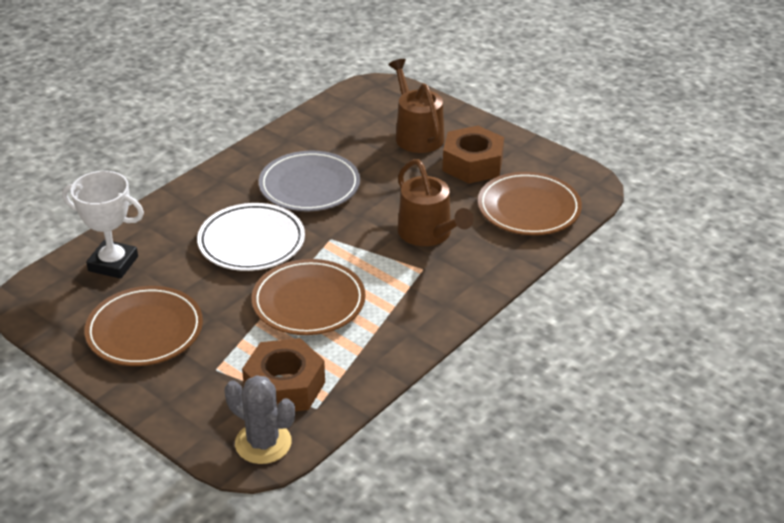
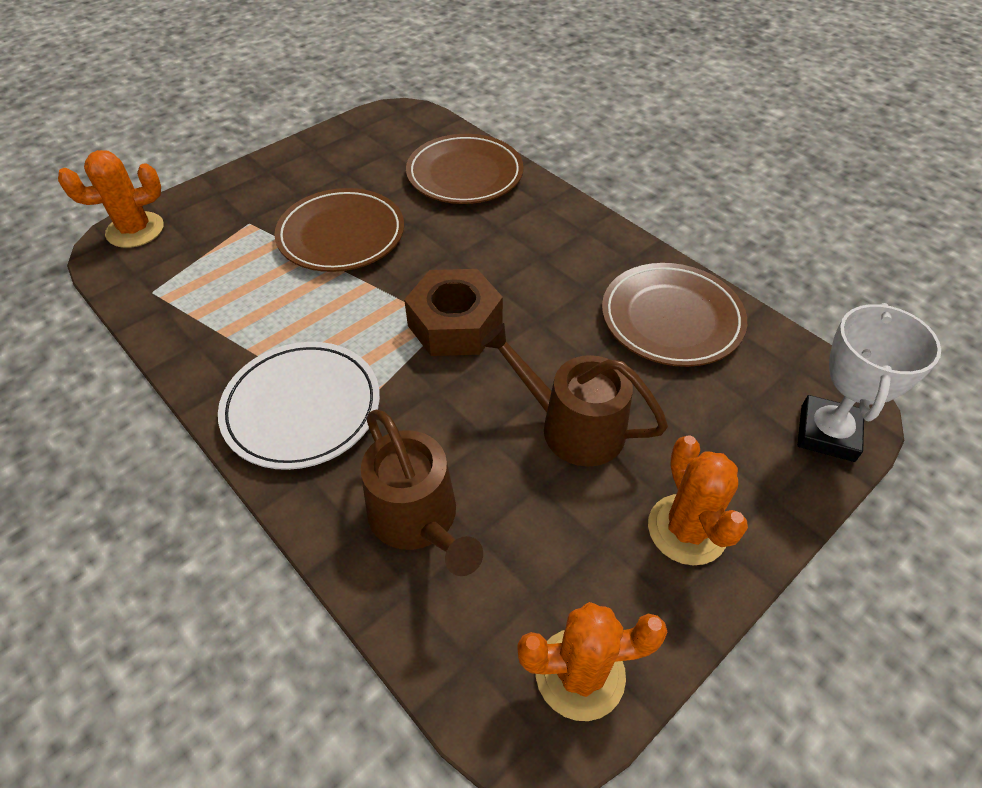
brown nut: [242,338,325,411] [443,126,504,184] = 2 -> [404,269,503,356] = 1
grey cactus: [225,375,295,464] = 1 -> none = 0
grey plate: [259,151,360,211] = 1 -> none = 0
orange cactus: none = 0 -> [58,150,164,248] [517,602,668,721] [648,435,748,565] = 3

